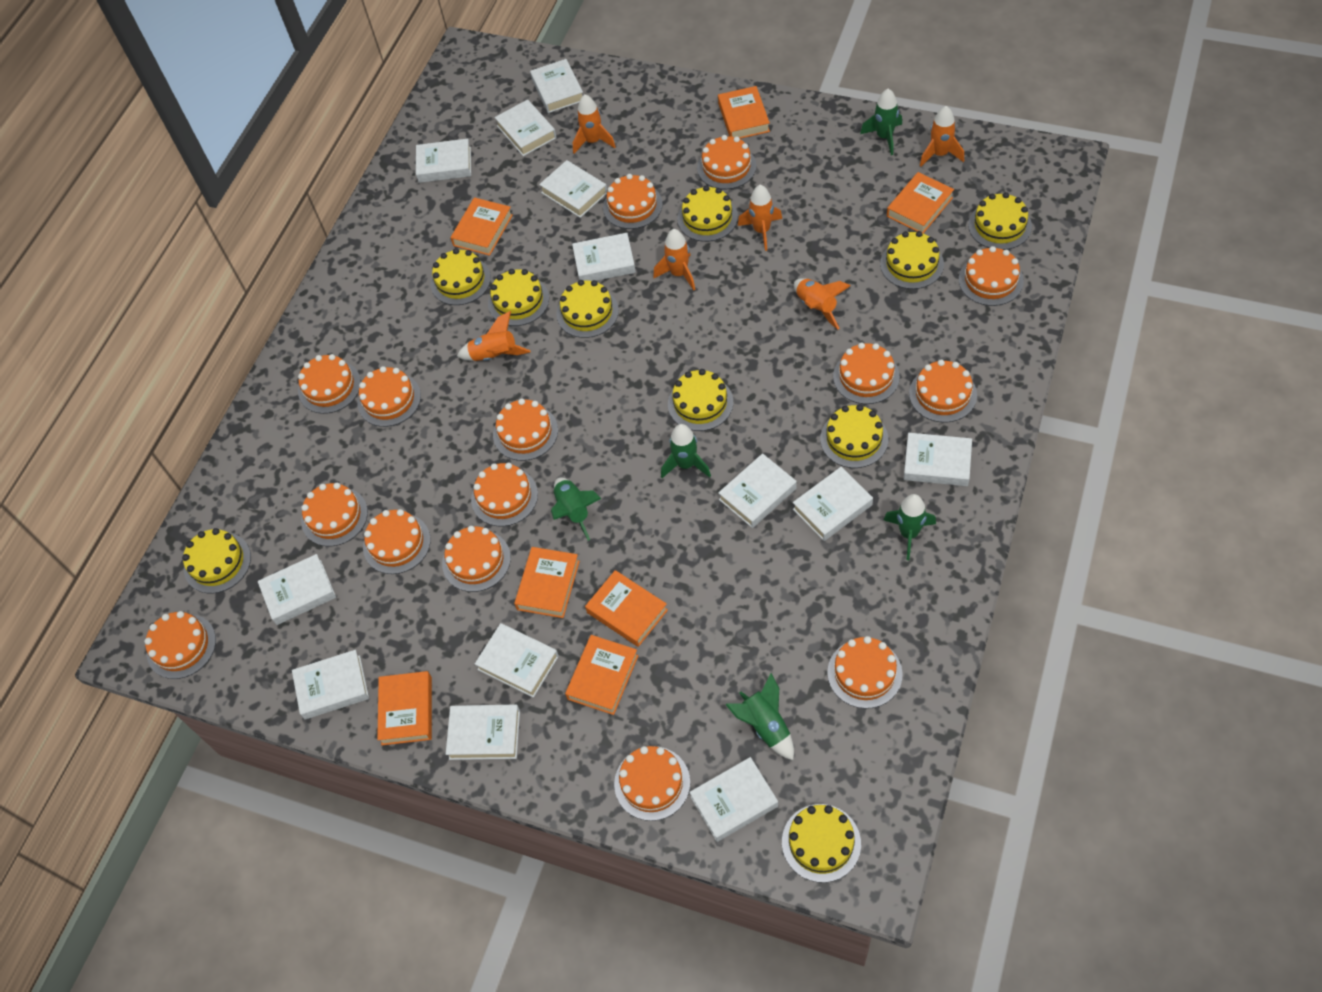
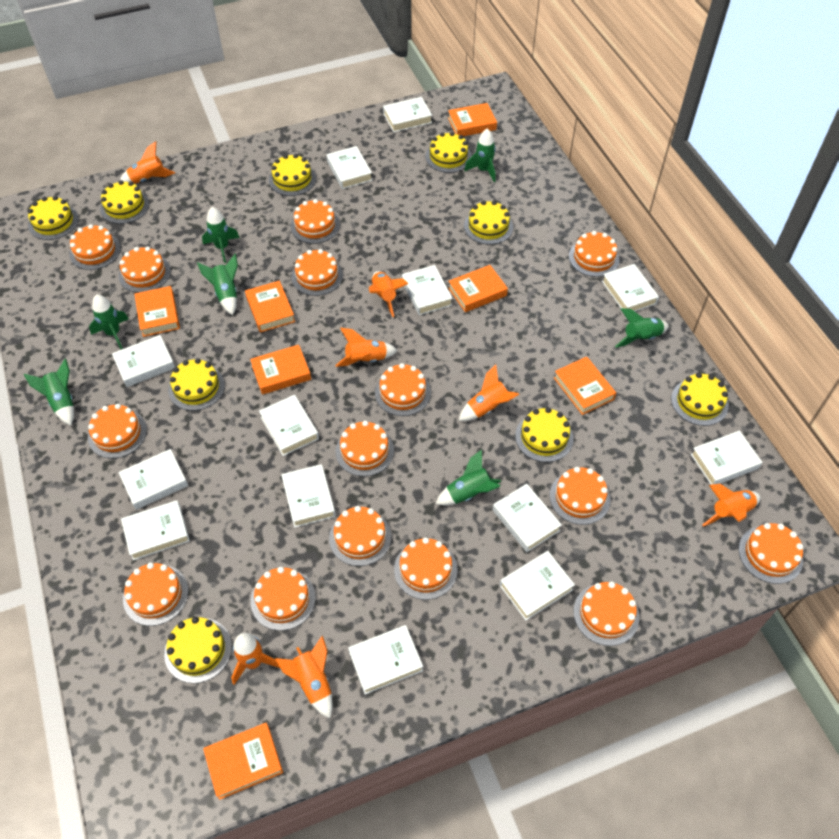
green rocket: [551,478,601,541] [661,424,711,478] [725,673,794,760] [860,89,902,155] [884,494,936,560] = 5 -> [24,359,74,426] [89,294,129,349] [197,254,238,315] [202,207,240,263] [436,450,501,505] [464,129,496,182] [615,308,669,348] = 7
orange rocket: [457,311,531,361] [573,94,616,154] [653,229,695,290] [738,185,782,251] [794,278,851,330] [920,106,964,166] = 6 -> [120,141,175,184] [231,633,280,685] [275,636,332,718] [335,328,398,367] [369,271,408,317] [458,364,519,421] [702,484,760,527] = 7
yellow cake: [182,528,251,593] [430,248,491,305] [488,269,549,326] [556,280,619,338] [668,369,733,431] [677,185,738,242] [782,804,861,883] [820,404,888,468] [880,231,944,289] [968,192,1032,250] = 10 -> [28,196,79,240] [100,180,149,224] [164,616,232,683] [168,358,225,411] [269,154,316,196] [425,132,472,173] [464,201,513,244] [515,407,574,462] [671,373,729,426] = 9

